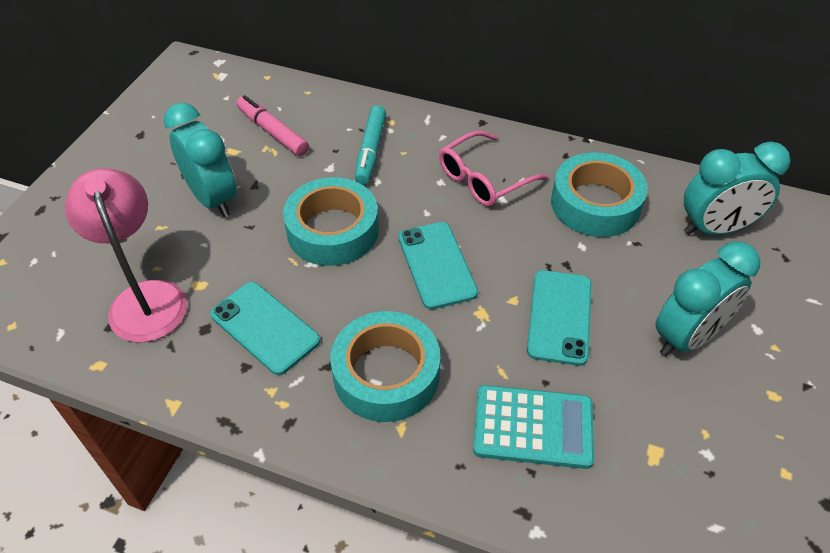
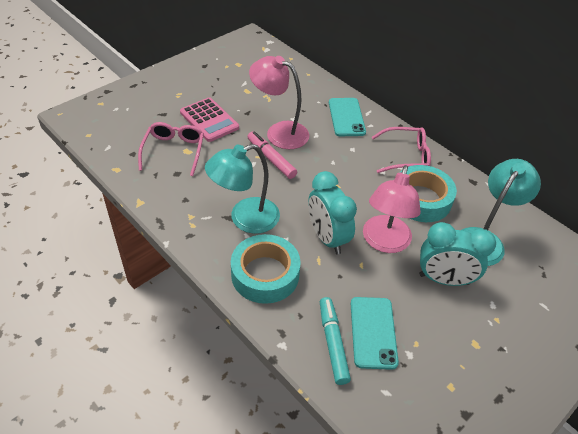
pink calculator: none = 0 -> [180,97,239,142] = 1
pink glasses: [439,130,548,207] = 1 -> [138,122,204,176] [372,127,431,173] = 2
pink lamp: [65,168,188,342] = 1 -> [249,56,309,149] [363,165,421,253] = 2
turquoise calculator: [473,385,594,469] = 1 -> none = 0
turquoise clock: [164,103,236,217] [656,241,760,357] [684,141,791,235] = 3 -> [308,171,357,254] [419,222,496,286] = 2
turquoise lamp: none = 0 -> [205,144,280,234] [462,159,541,266] = 2
turquoise phone: [210,282,320,375] [398,222,478,309] [527,270,592,366] = 3 -> [329,98,366,136] [351,297,399,370] = 2
turquoise tape: [283,177,379,266] [330,311,440,422] [551,152,648,237] = 3 -> [231,234,301,304] [399,165,457,222] = 2

